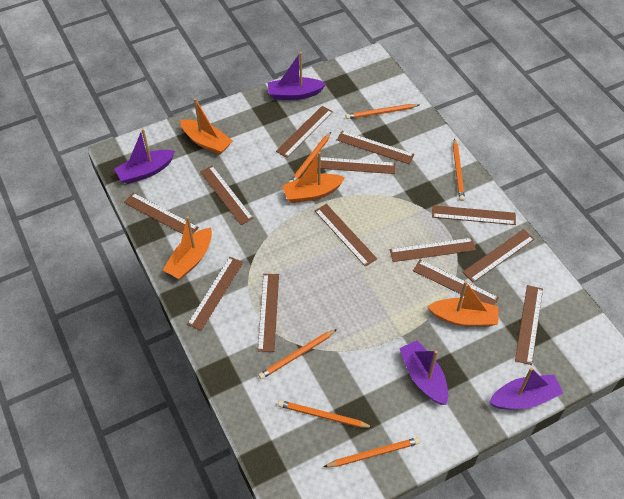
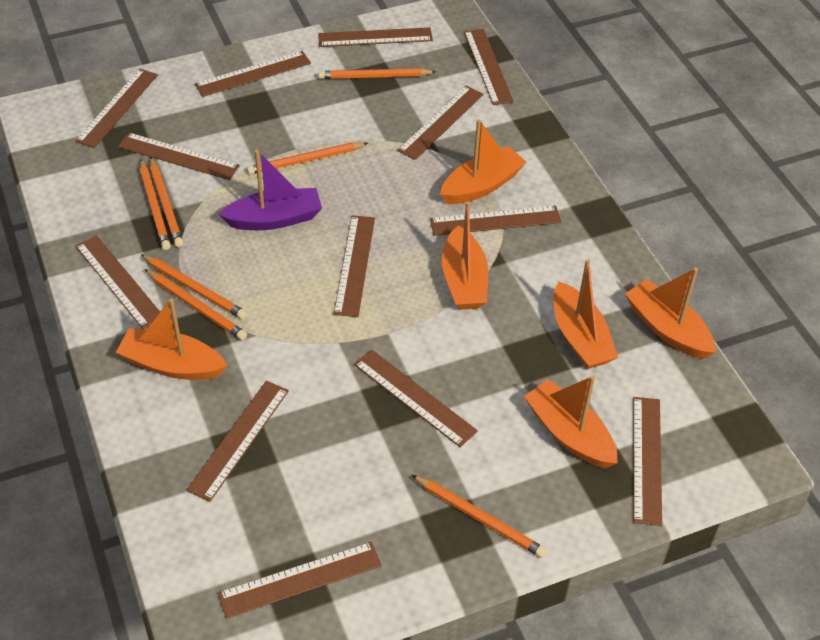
orange boat: [163,216,212,280] [180,98,232,155] [282,152,345,203] [427,281,499,327] = 4 -> [116,299,228,380] [440,119,527,204] [442,202,488,310] [524,375,617,468] [554,259,618,369] [625,267,716,359] = 6
orange pencil: [258,329,337,379] [278,400,374,428] [289,132,331,183] [324,437,420,467] [345,104,419,119] [453,138,465,201] = 6 -> [140,159,171,250] [141,254,247,319] [145,269,247,340] [150,157,184,247] [247,142,368,174] [318,68,436,79] [412,475,547,558] = 7
purple boat: [114,129,175,184] [268,52,326,100] [399,340,448,405] [489,368,563,409] = 4 -> [218,150,322,230] = 1

